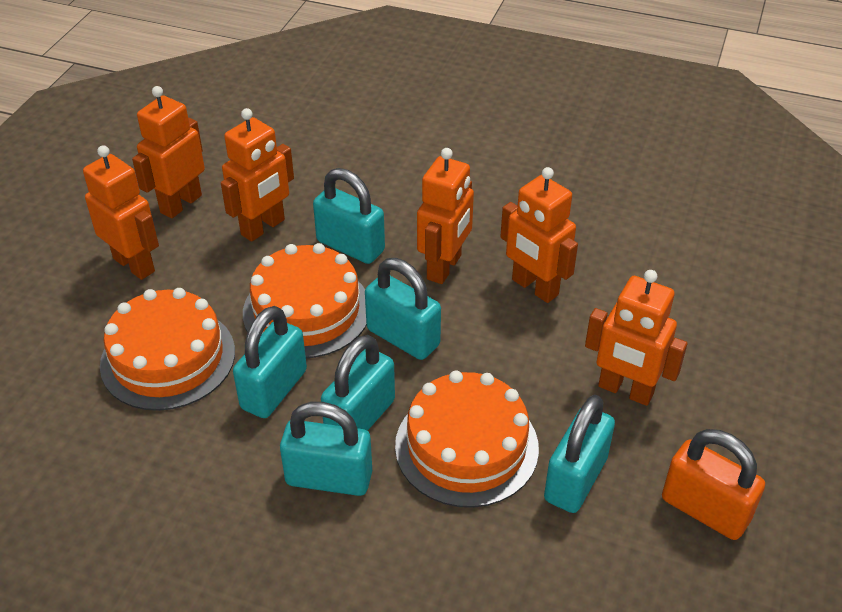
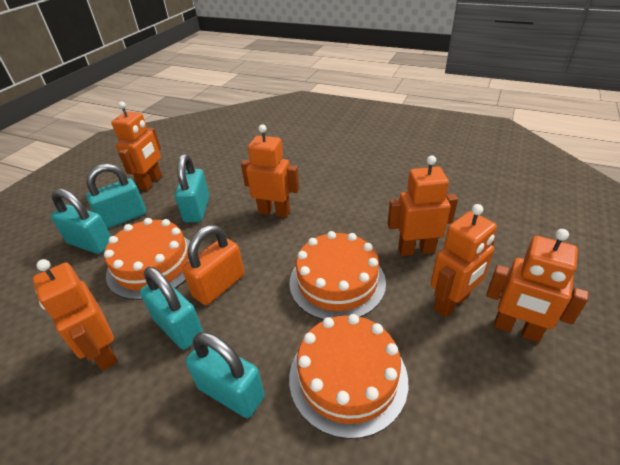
turquoise padlock: [233,306,307,418] [280,402,372,496] [313,168,385,264] [321,335,395,431] [365,258,441,360] [544,395,615,513] = 6 -> [51,189,111,254] [86,164,146,229] [140,267,203,350] [175,154,210,223] [186,332,265,418] = 5

